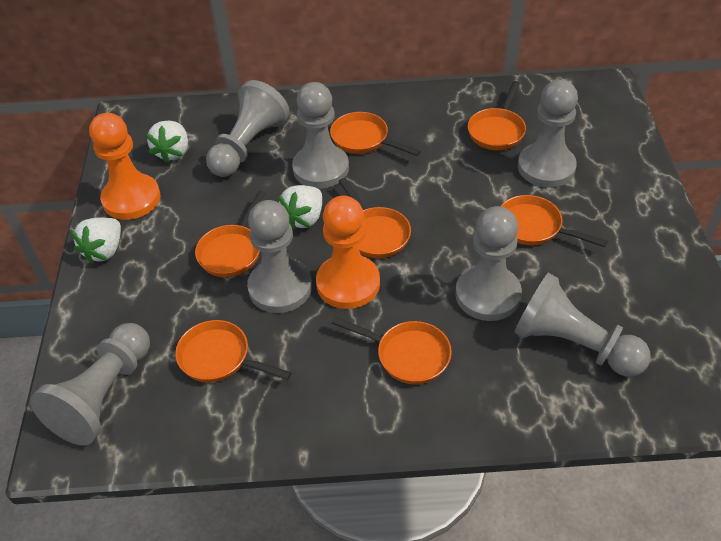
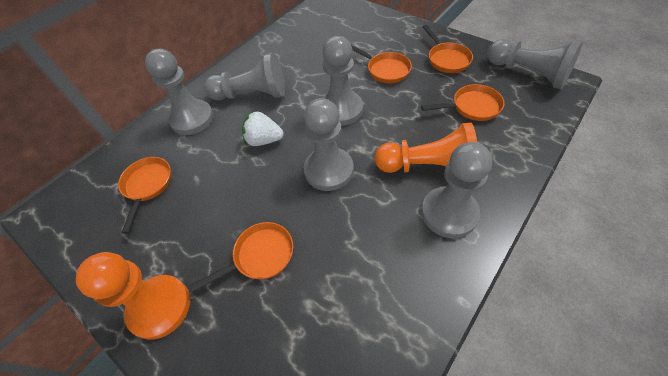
grey pawn: [30,323,150,446] [206,80,290,177] [247,200,312,313] [292,82,349,188] [455,206,522,321] [515,273,651,377] [518,79,578,187] = 7 -> [145,49,214,135] [204,52,285,101] [304,98,354,191] [322,36,363,126] [421,142,492,238] [487,39,583,89] = 6
orange pan: [175,320,292,383] [195,191,266,277] [330,112,421,156] [332,316,452,384] [338,178,411,258] [468,81,526,150] [501,195,608,247] = 7 -> [118,157,172,234] [189,222,293,293] [351,45,412,83] [421,84,504,121] [423,25,473,73] = 5
white strawberry: [71,217,121,264] [146,121,188,163] [278,185,322,230] = 3 -> [242,111,284,146] = 1

